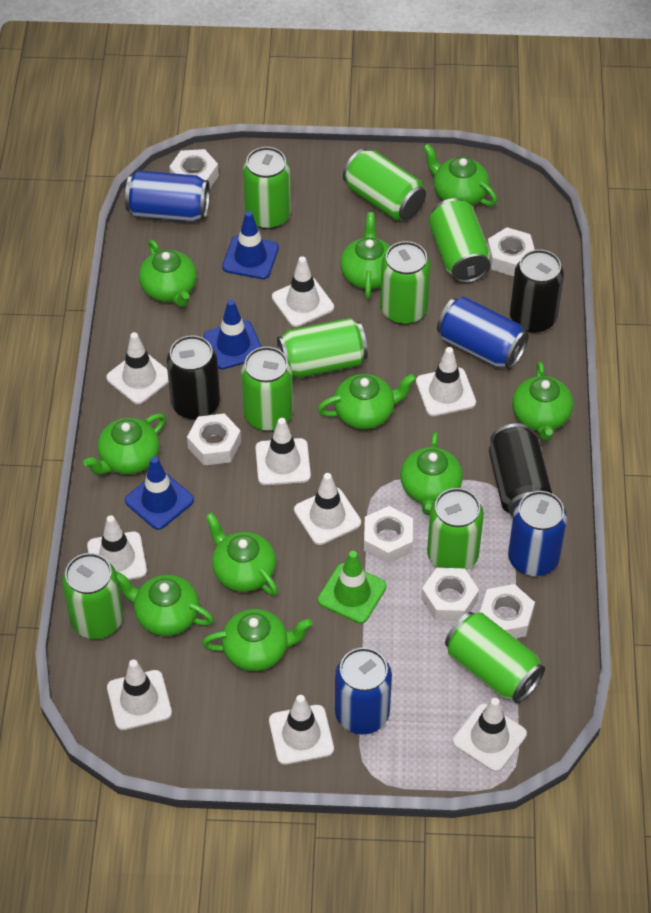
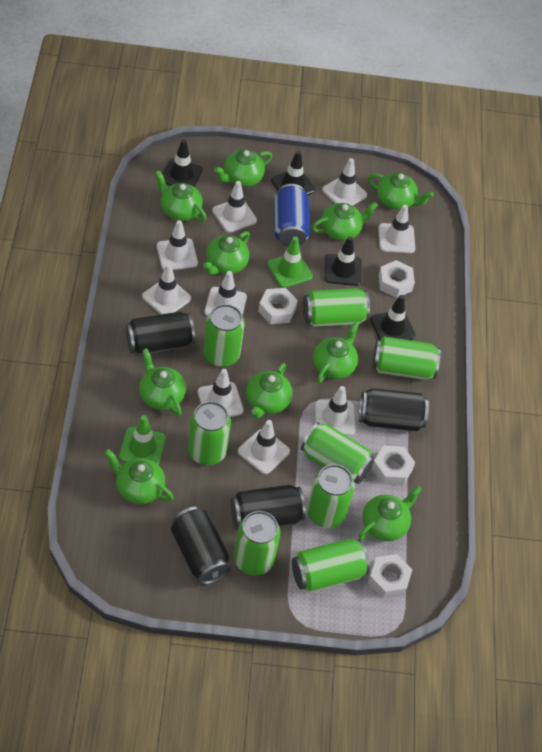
black can: [166,335,220,420] [489,423,552,516] [510,249,564,333] = 3 -> [126,312,195,356] [171,507,232,585] [231,485,306,529] [359,388,429,431] = 4
black traffic cone: none = 0 -> [163,140,203,187] [271,151,315,195] [324,236,362,286] [370,295,416,340] = 4
blue can: [125,170,210,222] [335,648,392,735] [437,297,529,369] [508,491,567,576] = 4 -> [274,184,310,247] = 1
blue traffic cone: [125,457,194,530] [204,300,262,369] [222,211,279,279] = 3 -> none = 0
green can: [62,553,123,639] [241,347,293,431] [243,147,291,229] [277,318,368,378] [343,149,426,221] [380,241,431,325] [427,488,484,571] [429,198,491,283] [445,612,545,703] = 9 -> [188,401,231,465] [203,304,245,367] [234,511,281,576] [292,539,370,592] [301,422,374,484] [303,288,370,327] [307,464,355,528] [372,336,441,380] = 8
green traffic cone: [318,551,387,623] = 1 -> [119,415,166,465] [267,236,313,288] = 2
white nut: [169,149,219,188] [187,413,241,465] [364,506,413,564] [421,568,479,621] [480,584,535,638] [487,227,535,276] = 6 -> [258,288,298,324] [368,554,412,598] [372,446,415,485] [378,260,415,298] = 4

